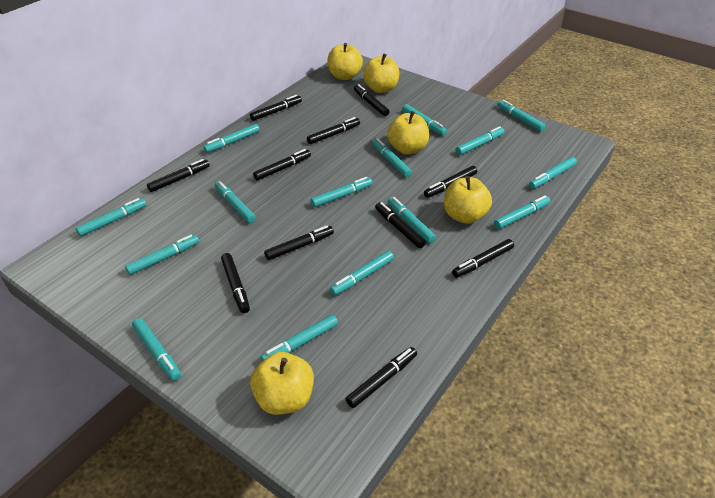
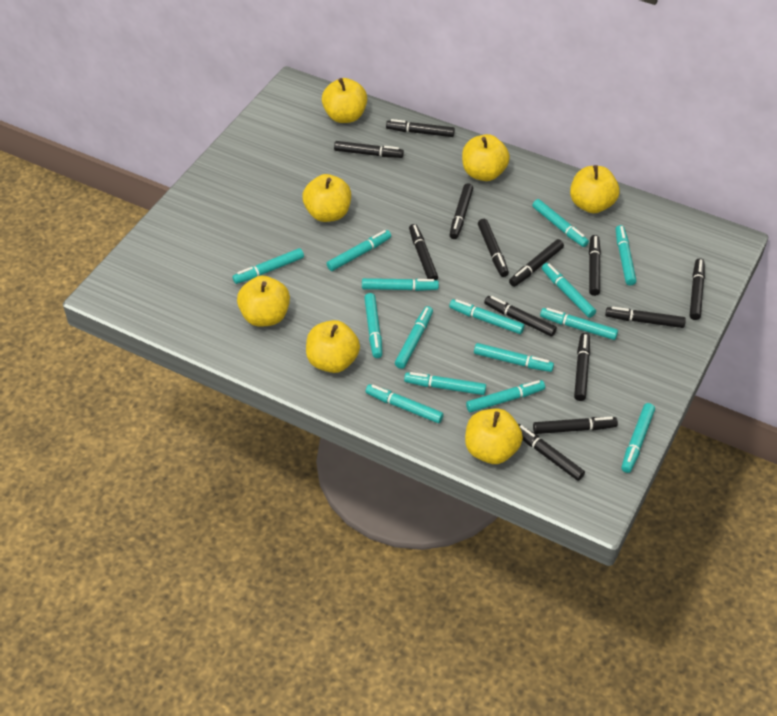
black marker: [147,159,210,192] [221,253,250,313] [250,95,302,121] [253,149,311,181] [264,225,334,260] [307,117,360,144] [346,347,417,408] [354,84,390,116] [375,202,426,248] [424,166,477,198] [452,239,514,278] = 11 -> [334,141,404,158] [386,119,455,137] [409,224,438,280] [450,183,473,239] [478,219,509,277] [484,296,557,337] [509,239,564,287] [518,424,585,481] [533,417,618,434] [574,333,590,401] [589,235,601,296] [605,307,686,328] [690,258,705,320] = 13
yellow apple: [250,352,314,415] [327,43,363,80] [363,54,399,93] [387,111,429,154] [444,176,492,224] = 5 -> [237,276,290,327] [302,174,351,222] [306,320,360,373] [322,78,367,123] [462,134,510,181] [465,409,523,464] [570,165,620,213] = 7

